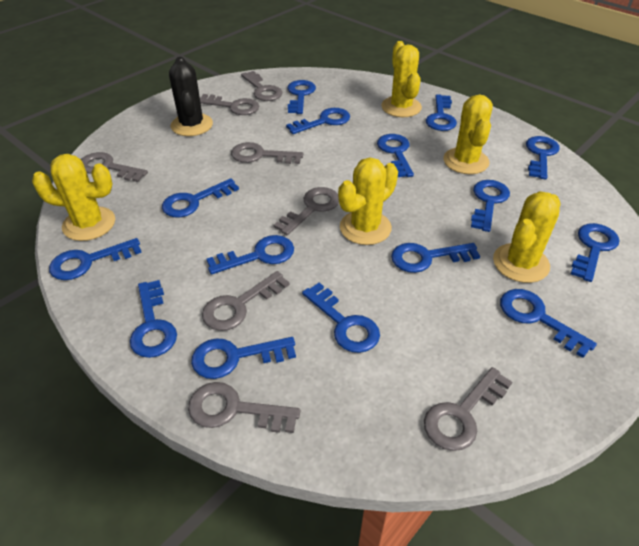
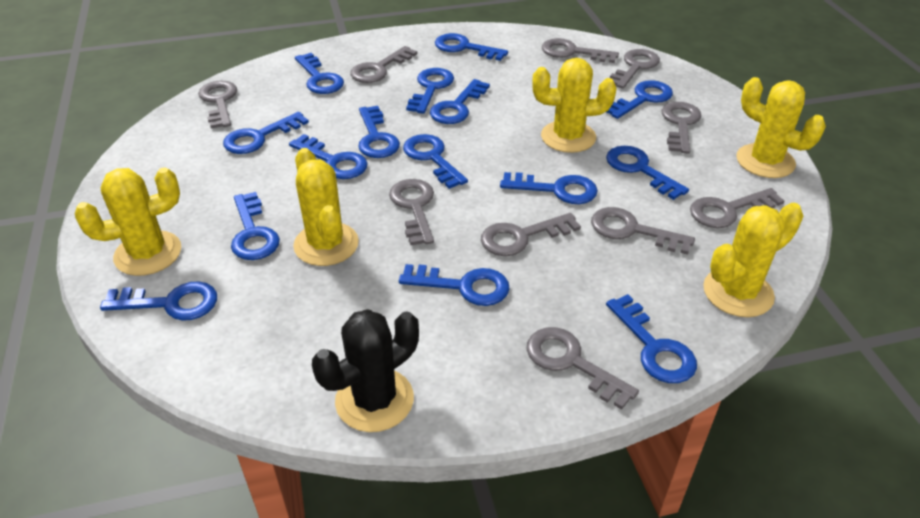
grey key: [81,152,148,182] [188,382,300,433] [200,94,259,115] [202,271,290,331] [231,142,303,164] [241,71,282,101] [274,187,339,235] [424,367,512,451] = 8 -> [198,80,237,129] [350,46,417,83] [389,179,434,245] [481,213,581,256] [526,327,639,410] [542,38,619,63] [591,207,695,255] [610,49,660,89] [662,102,702,153] [690,188,784,228] = 10

